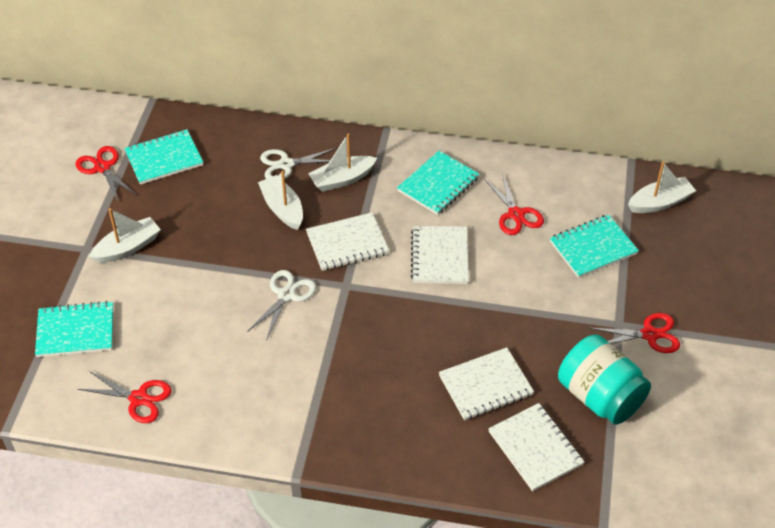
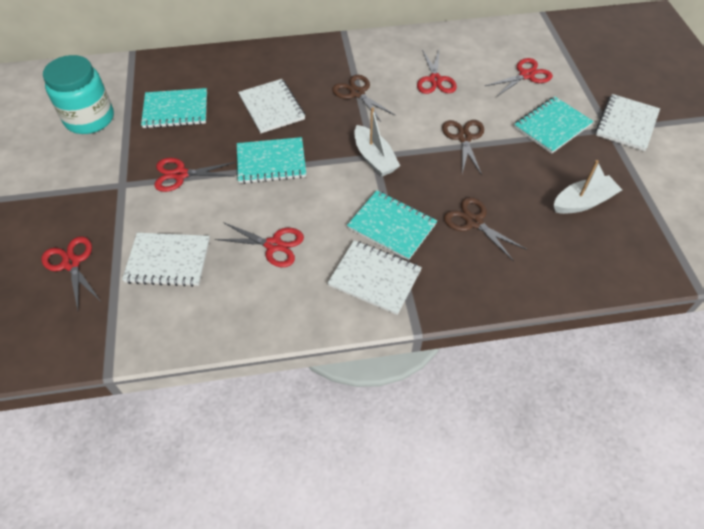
brown scissors: none = 0 -> [332,75,396,122] [442,120,484,175] [444,197,527,261] = 3
red scissors: [75,146,136,201] [78,370,171,423] [484,173,544,235] [590,313,680,353] = 4 -> [41,236,100,310] [154,158,235,192] [215,222,304,267] [417,49,457,94] [485,58,553,97] = 5
white boat: [89,208,161,263] [258,171,303,230] [308,133,377,192] [628,161,696,213] = 4 -> [354,107,400,177] [554,160,622,214] = 2
white scissors: [247,270,316,341] [260,148,337,179] = 2 -> none = 0

